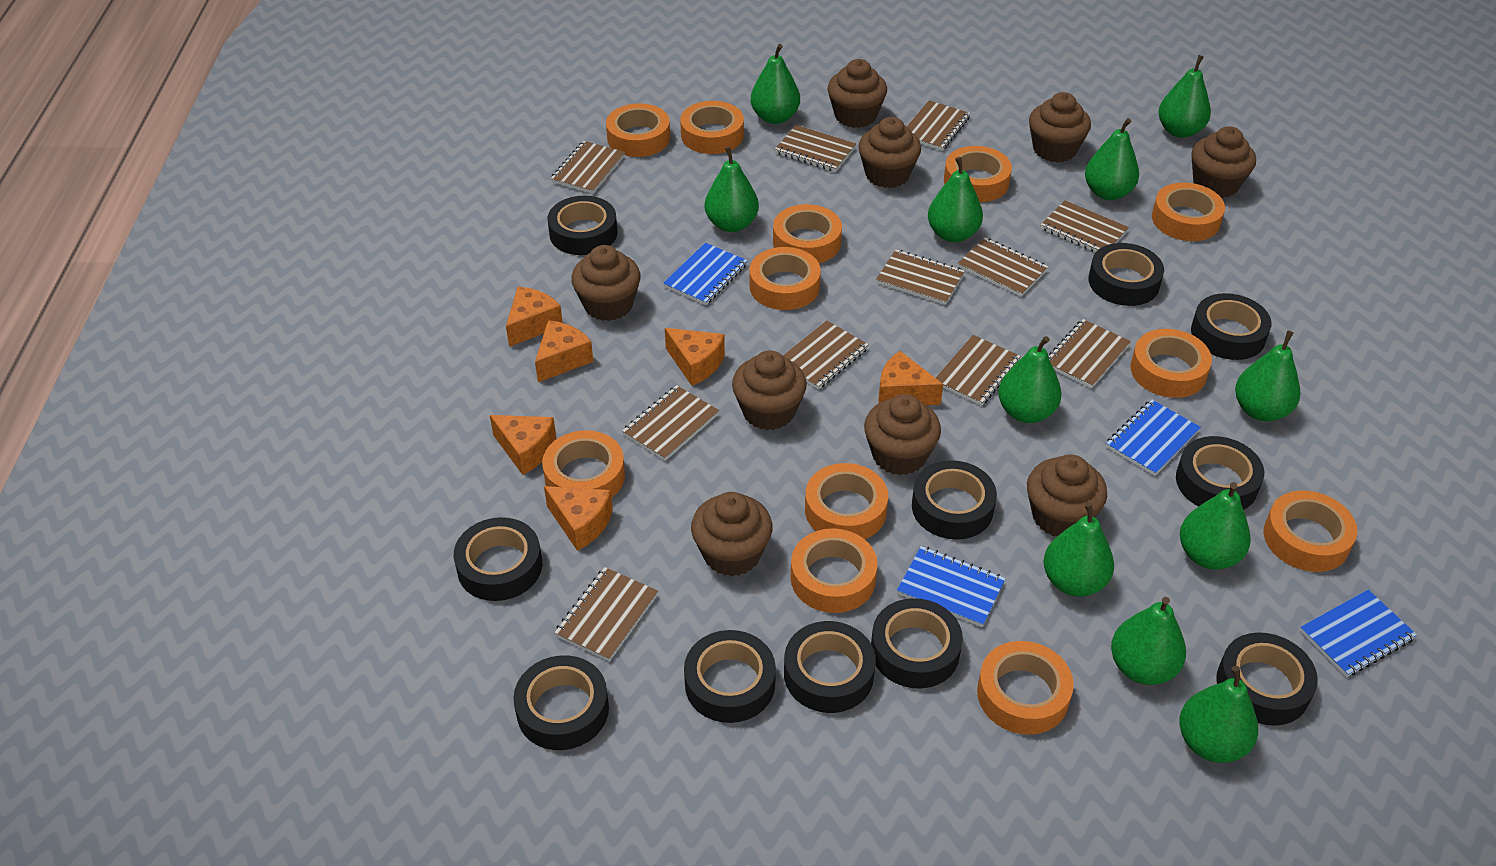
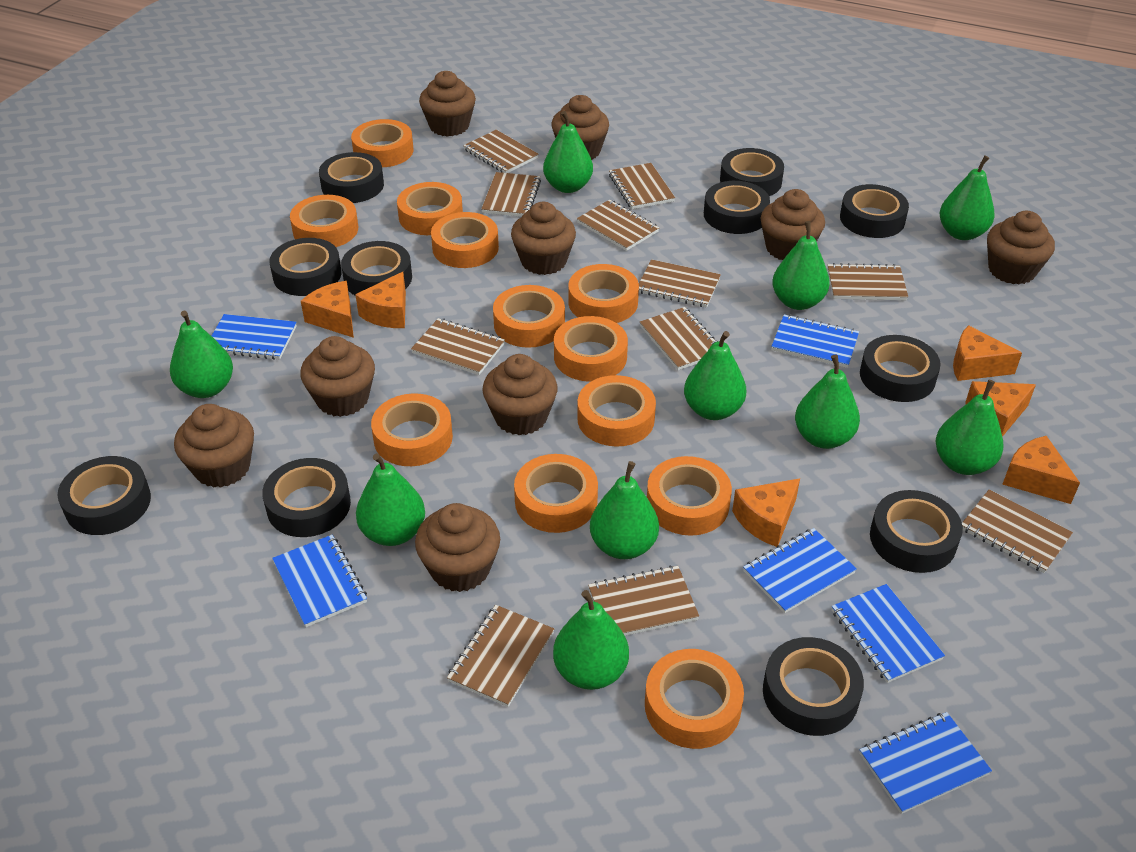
blue notebook: [663,243,748,305] [897,546,1006,627] [1106,399,1201,476] [1300,590,1417,677] = 4 -> [212,314,297,360] [272,535,367,627] [743,528,857,613] [771,314,859,368] [832,584,945,683] [859,712,992,814] = 6
green pear: [705,146,759,232] [751,44,800,124] [928,157,983,242] [998,336,1062,423] [1043,502,1114,597] [1085,118,1139,200] [1111,597,1186,685] [1158,55,1211,138] [1179,666,1258,763] [1180,482,1251,569] [1235,331,1300,421] = 11 -> [170,311,233,398] [356,453,425,546] [543,111,593,193] [553,590,629,690] [590,461,659,559] [684,331,746,420] [772,221,830,310] [795,354,860,449] [936,380,1003,475] [940,155,994,240] = 10

